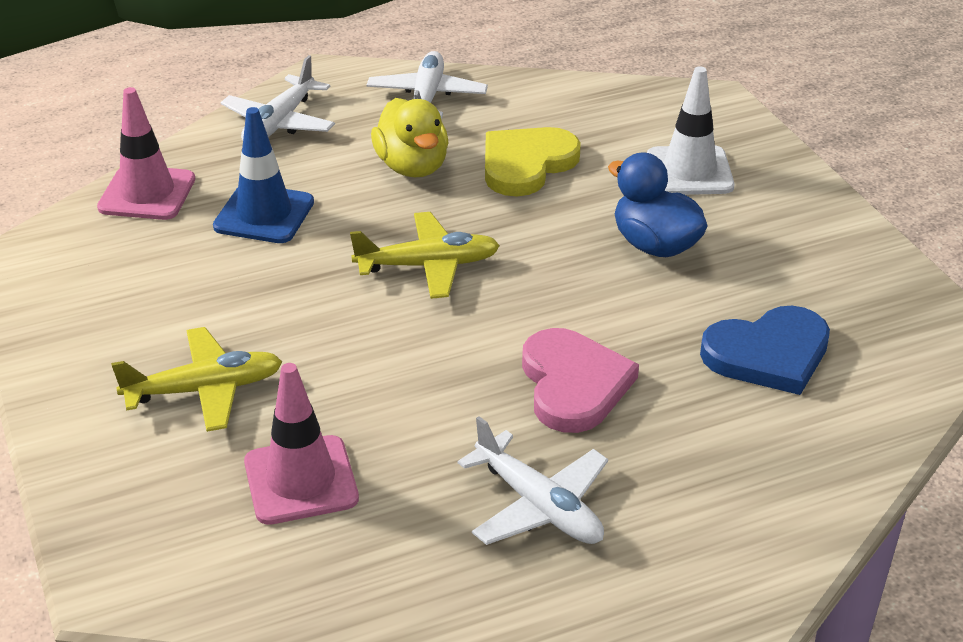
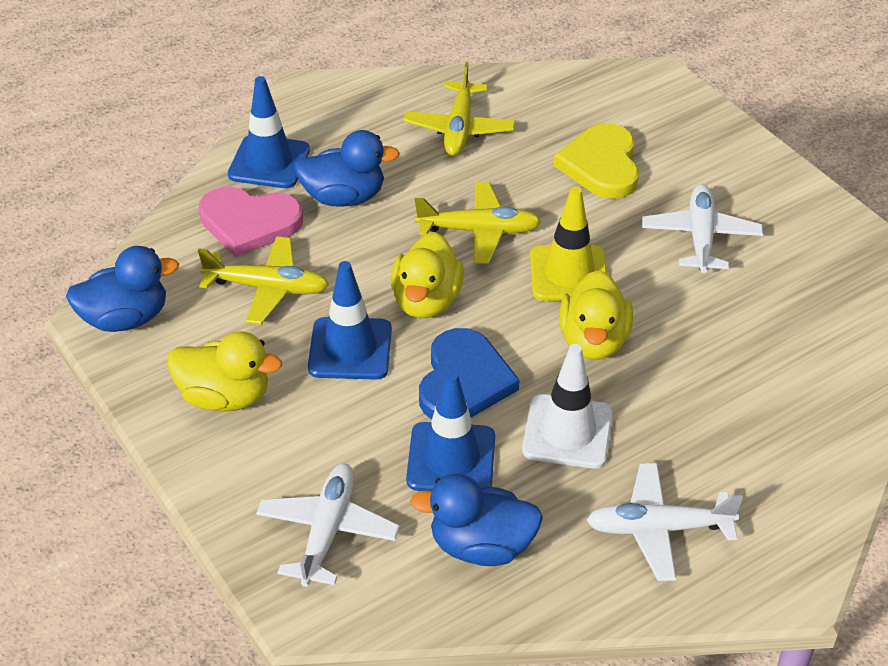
blue duck: [608,152,707,257] = 1 -> [66,246,179,332] [294,130,400,207] [410,473,543,566] = 3
blue traffic cone: [213,107,314,243] = 1 -> [228,76,310,188] [308,261,392,380] [406,371,495,491] = 3
pink traffic cone: [97,87,195,220] [244,363,359,525] = 2 -> none = 0
yellow duck: [371,98,449,177] = 1 -> [167,331,282,412] [391,232,464,318] [559,270,633,360] = 3
yellow plane: [111,327,282,432] [350,212,500,299] = 2 -> [198,236,329,325] [403,62,515,156] [415,182,541,264] = 3
yellow traffic cone: none = 0 -> [530,186,607,301] = 1

